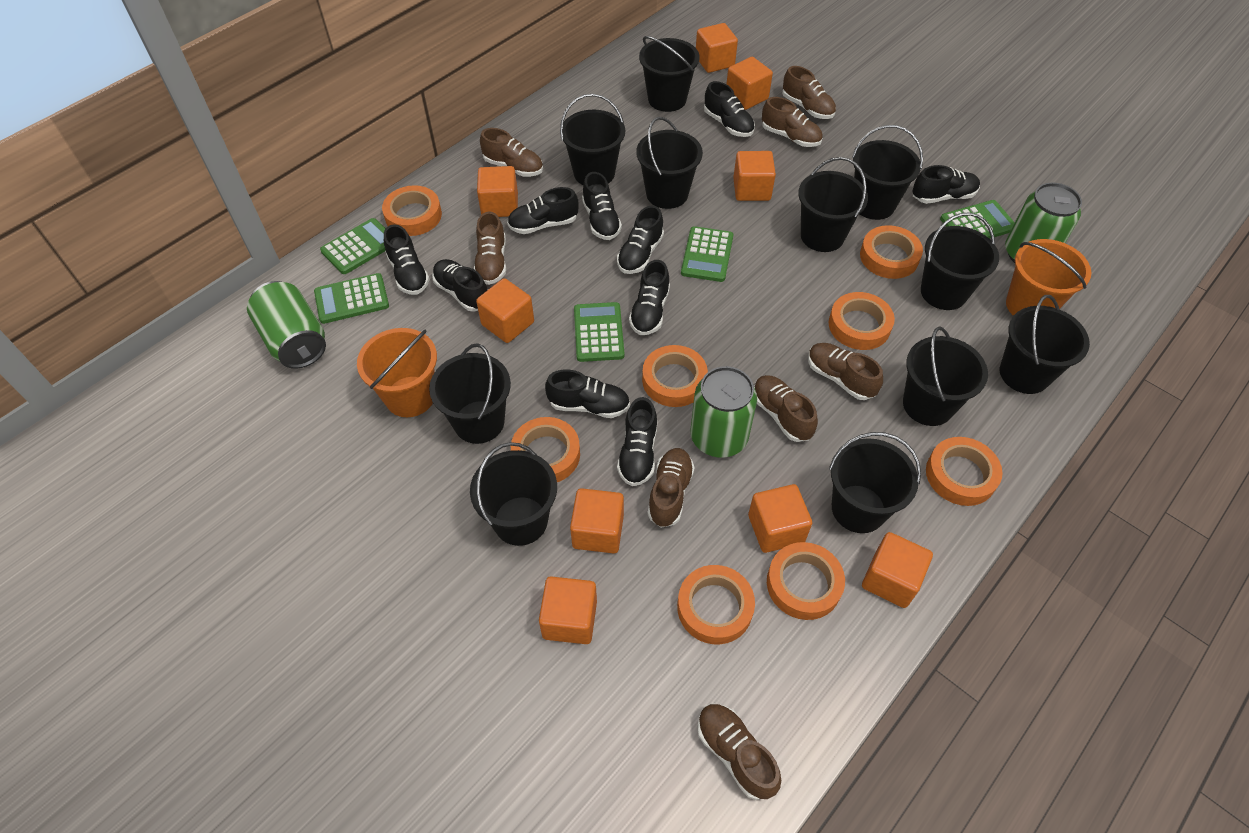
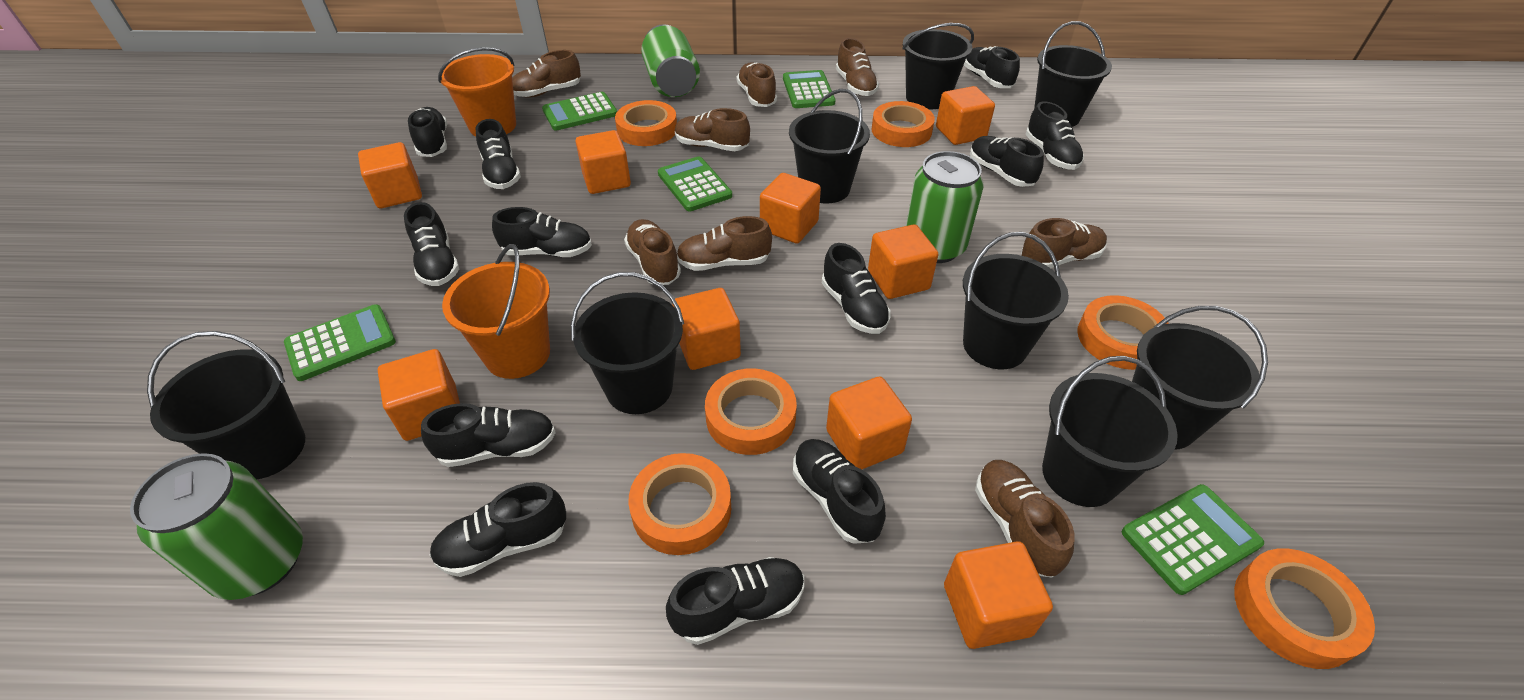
black bucket: [429,343,511,444] [470,442,557,546] [560,94,625,185] [636,117,703,209] [639,36,699,112] [798,157,868,252] [829,432,921,533] [852,125,923,220] [903,327,988,426] [921,212,999,310] [1000,295,1090,394] = 11 -> [147,331,305,479] [571,272,684,414] [789,89,870,204] [902,23,974,109] [963,232,1069,369] [1034,21,1112,127] [1042,356,1178,507] [1132,306,1268,450] = 8
black shoe: [384,224,430,295] [432,259,487,312] [507,187,579,234] [545,369,630,418] [582,172,622,240] [617,206,664,274] [617,397,657,486] [629,260,670,335] [704,81,755,137] [912,165,980,204] = 10 -> [404,202,459,286] [408,107,447,157] [421,403,556,467] [430,482,566,577] [476,119,521,189] [492,207,592,257] [666,557,804,645] [793,439,886,544] [822,243,891,334] [964,46,1020,88] [970,136,1044,187] [1025,101,1084,170] = 12
orange tape: [382,185,442,236] [511,417,580,482] [642,345,708,407] [677,565,755,644] [767,542,845,620] [829,292,895,350] [860,225,923,279] [926,437,1003,506] = 8 -> [615,100,677,146] [628,453,731,555] [705,368,797,455] [871,101,935,147] [1077,295,1169,370] [1234,548,1375,669] = 6

